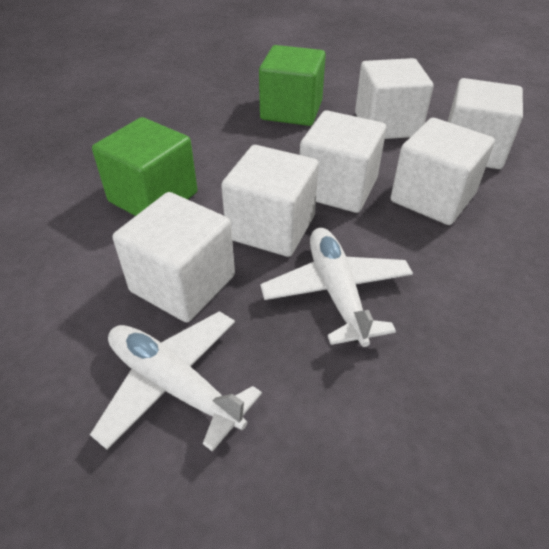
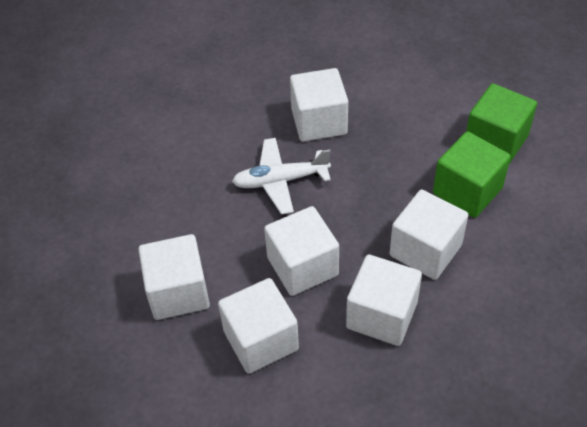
white plane: [90,311,262,452] [260,228,413,347] = 2 -> [232,138,331,215] = 1

